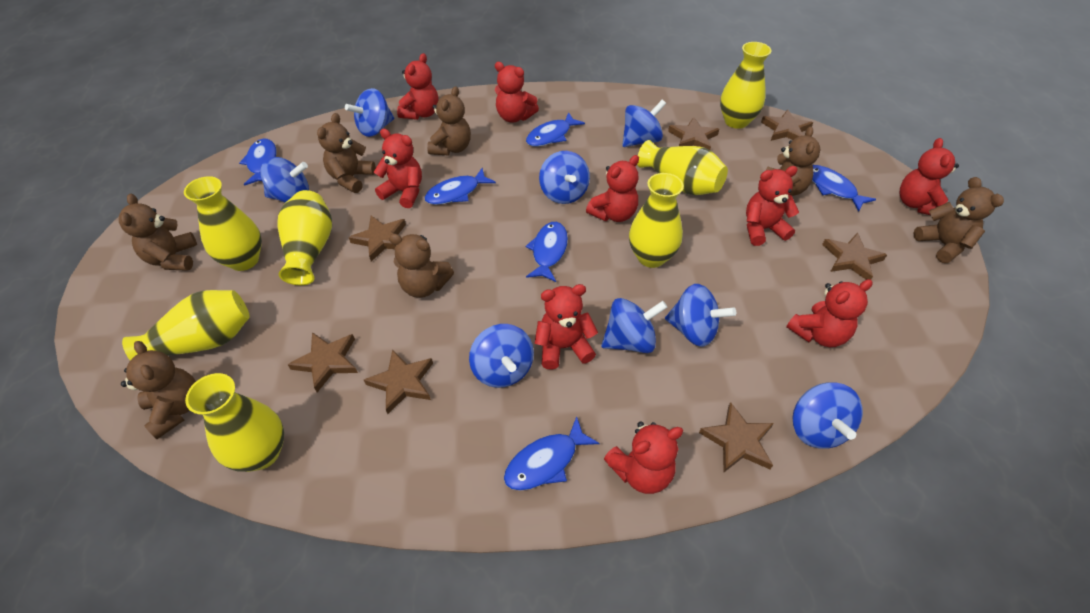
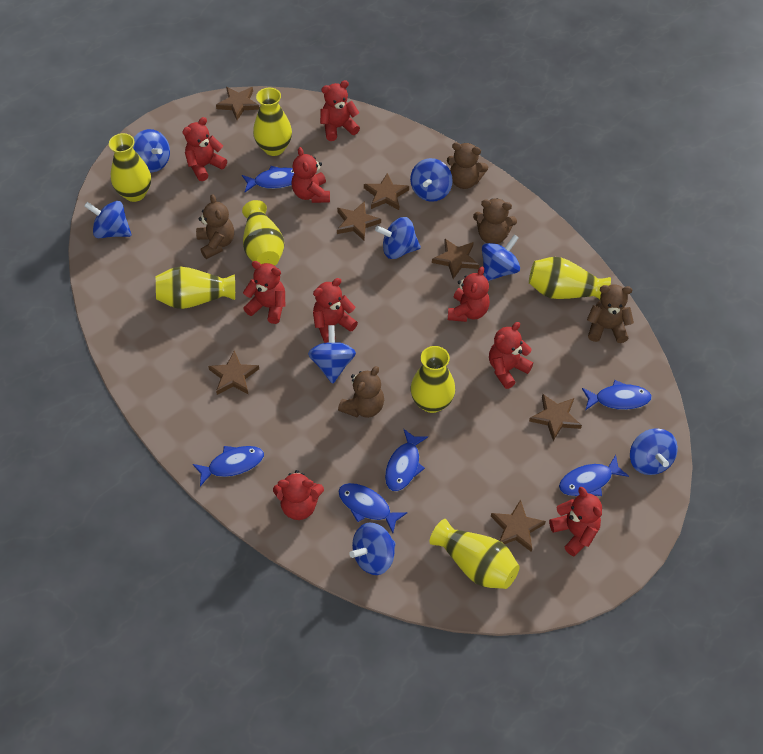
brown teddy bear: [119,194,197,271] [121,341,196,439] [317,113,376,193] [389,234,454,298] [427,86,471,155] [766,127,821,196] [913,177,1004,263] = 7 -> [196,194,234,259] [338,366,384,418] [447,142,488,189] [473,198,517,244] [587,284,634,343] = 5

